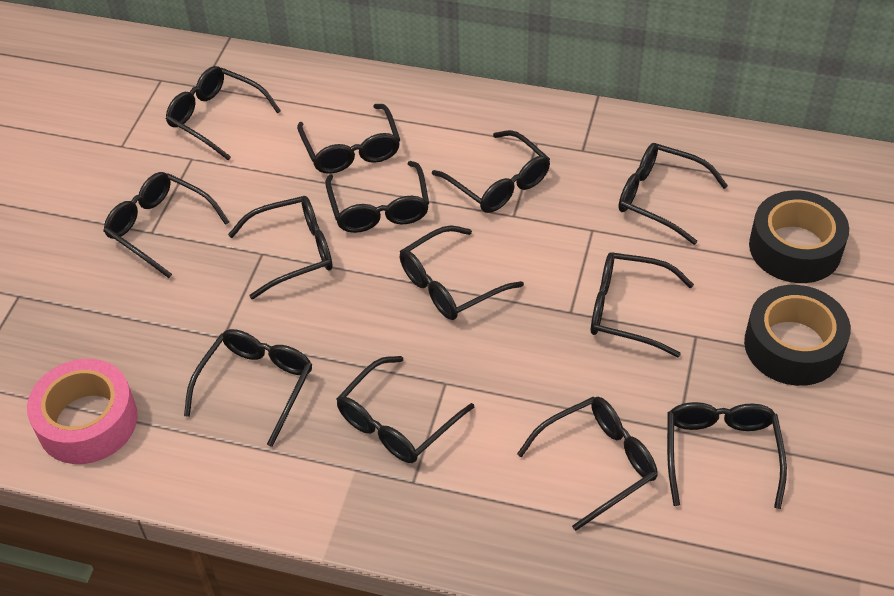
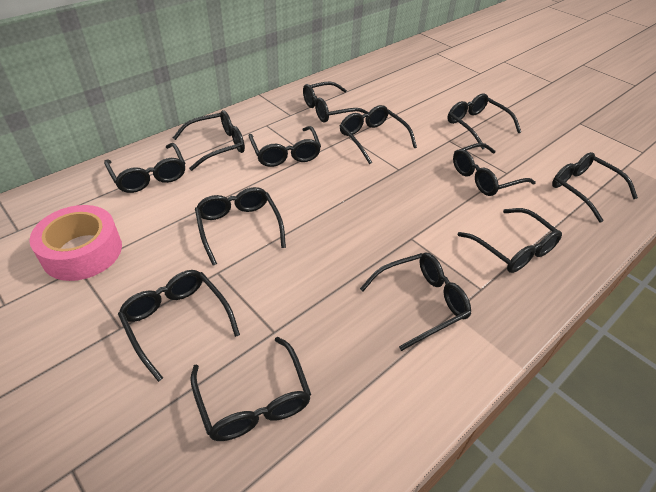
black tape: [744,285,851,386] [749,190,849,283] = 2 -> none = 0

